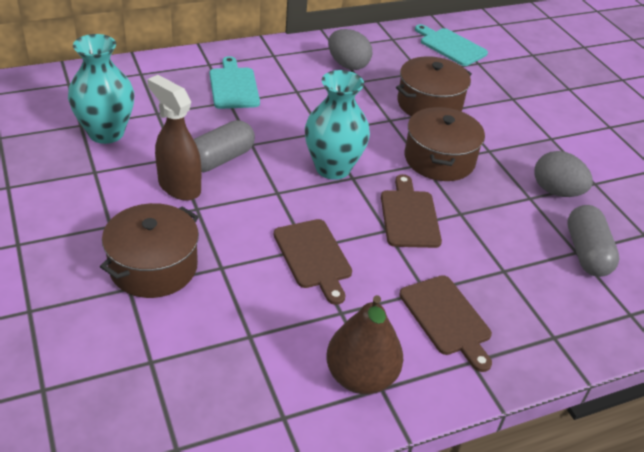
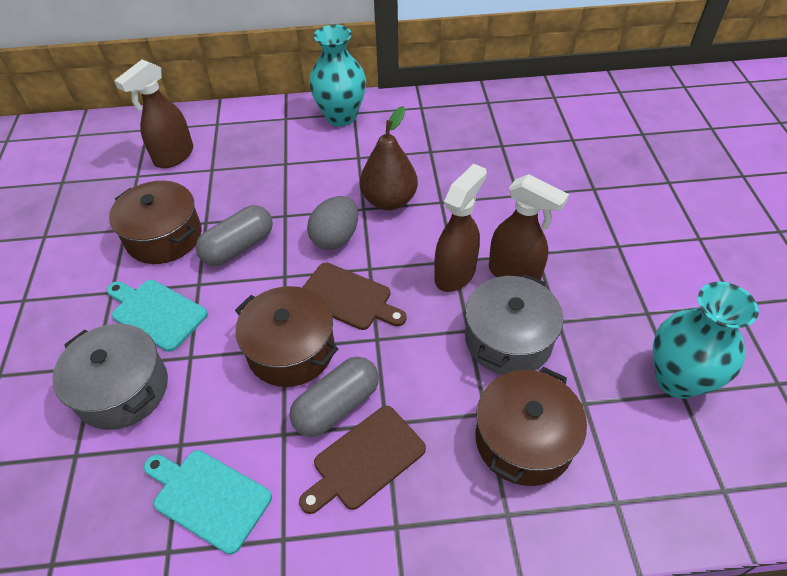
brown cutting board: [274,219,352,305] [381,174,442,248] [399,275,492,372] = 3 -> [299,406,426,514] [302,263,407,330] = 2
brown spray bottle: [147,75,201,201] = 1 -> [114,60,193,168] [435,164,487,292] [489,174,569,280] = 3
grey egg: [328,29,372,70] [534,151,593,197] = 2 -> [307,196,358,250] = 1
grey pot: none = 0 -> [52,324,168,430] [465,274,563,375] = 2

